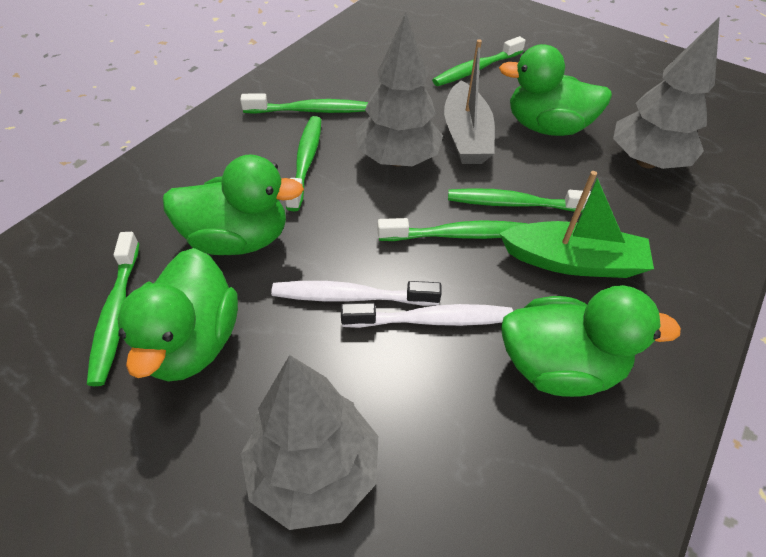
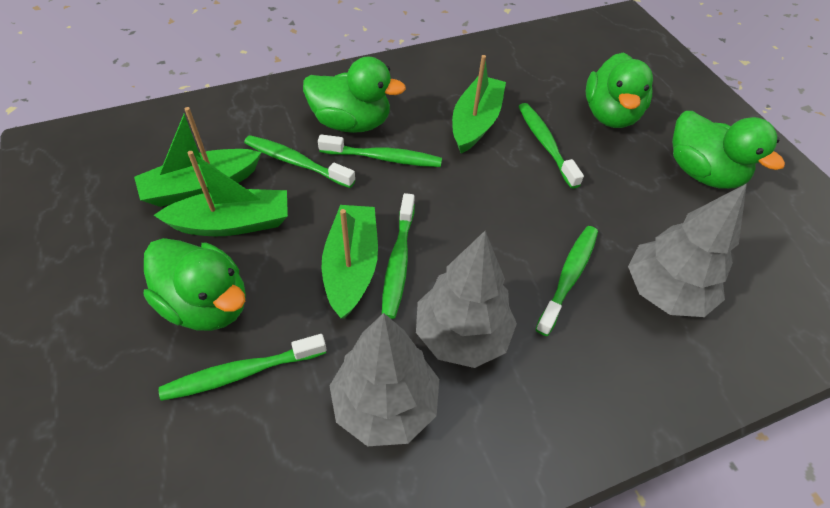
green boat: [499,171,654,278] = 1 -> [134,107,262,207] [154,151,288,236] [322,205,378,319] [452,55,506,153] = 4
grey boat: [444,39,495,164] = 1 -> none = 0
white toothbrush: [271,281,442,306] [341,303,513,328] = 2 -> none = 0

